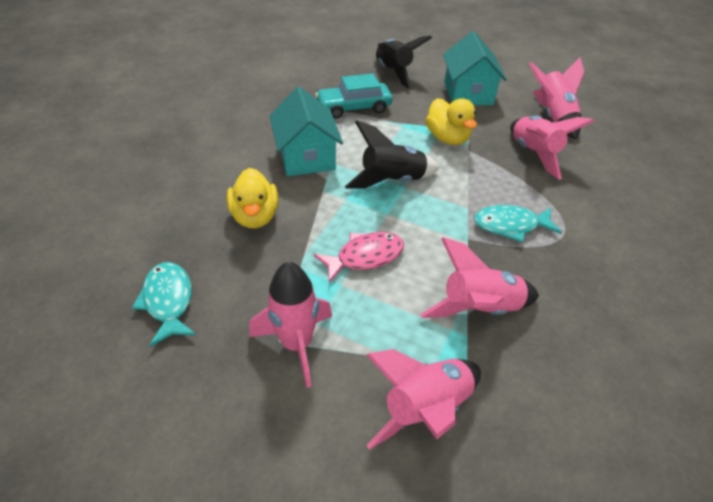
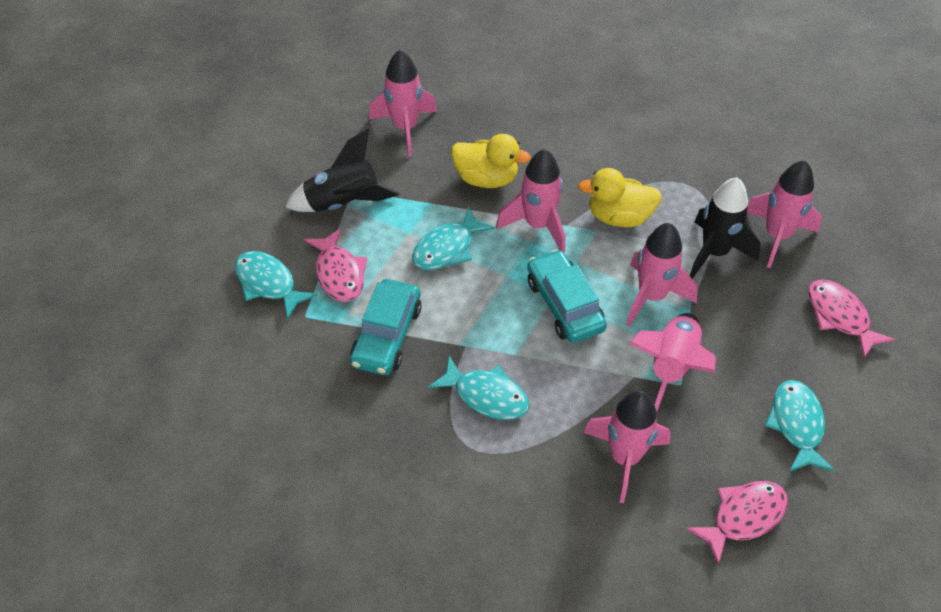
pink fish: [314,232,404,283] = 1 -> [304,228,367,302] [686,481,788,565] [808,279,895,359] = 3
pink rocket: [249,262,332,388] [366,349,481,450] [420,237,539,318] [510,116,595,180] [529,57,584,139] = 5 -> [369,50,437,157] [496,149,565,252] [583,390,671,503] [626,223,698,327] [629,313,716,411] [747,160,822,268] = 6
turquoise car: [315,74,392,119] = 1 -> [350,279,422,375] [527,249,607,343] = 2
turquoise fish: [132,262,196,347] [474,205,562,243] = 2 -> [234,251,318,320] [412,207,495,270] [428,356,530,420] [765,380,834,472] = 4
turquoise house: [269,87,343,176] [443,31,507,105] = 2 -> none = 0

